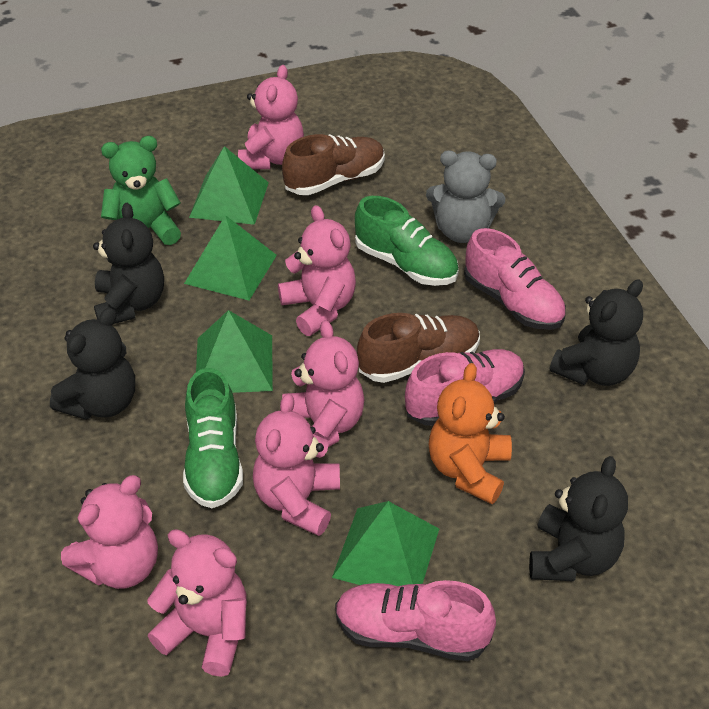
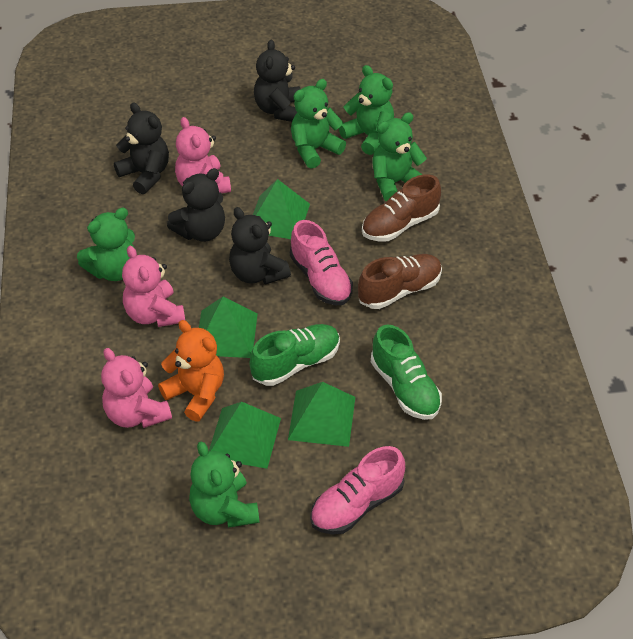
green teddy bear: [101,136,181,245] = 1 -> [77,208,135,281] [189,441,259,528] [291,79,346,169] [339,65,394,155] [372,112,427,201] = 5
grey teddy bear: [426,150,505,243] = 1 -> none = 0
pink shoe: [335,580,496,661] [405,349,525,426] [464,228,566,330] = 3 -> [290,220,353,305] [310,446,405,534] = 2
pink teddy bear: [61,475,158,589] [147,529,247,677] [238,65,304,169] [253,393,340,536] [278,205,356,336] [282,320,364,447] = 6 -> [101,348,172,428] [122,246,185,327] [175,117,231,193] = 3

